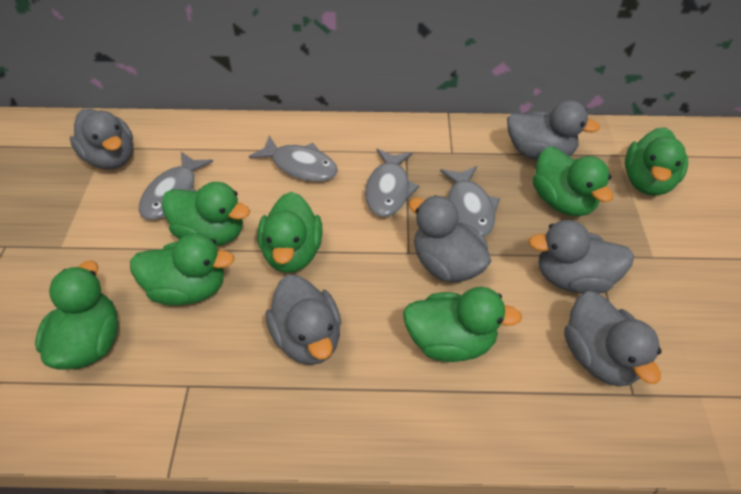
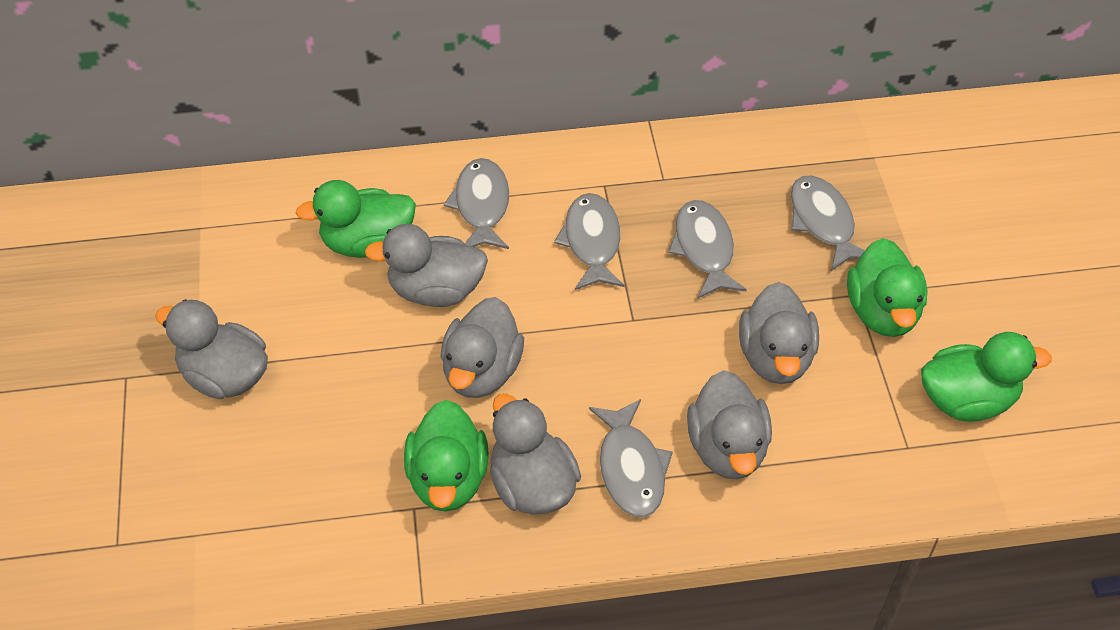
green duck: [35,261,118,370] [130,233,234,306] [162,182,250,246] [258,192,322,273] [403,287,522,362] [533,147,613,216] [625,127,688,196] = 7 -> [296,180,416,258] [404,400,489,512] [847,238,928,337] [921,332,1052,422] = 4
grey fish: [139,152,213,220] [249,136,338,182] [365,149,419,217] [440,166,500,237] = 4 -> [444,158,509,249] [554,193,625,290] [589,399,673,517] [668,200,747,298] [791,175,865,271] = 5

